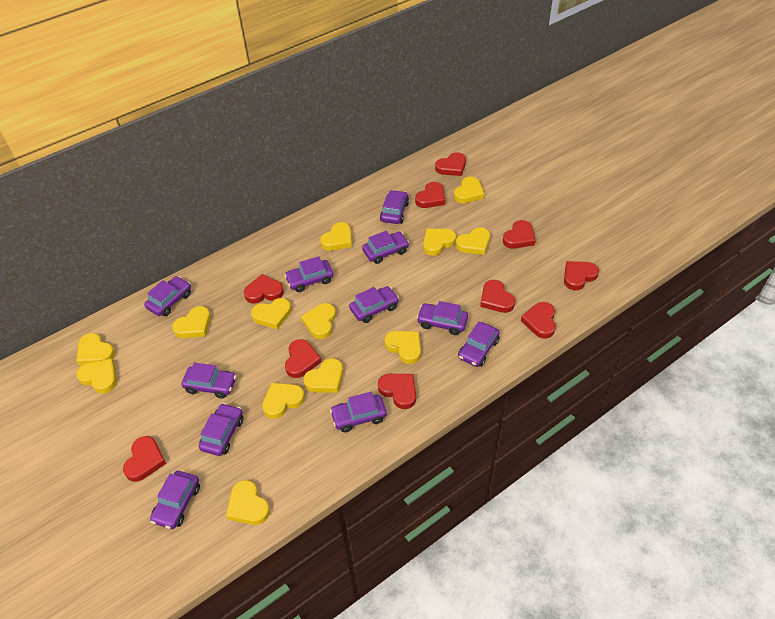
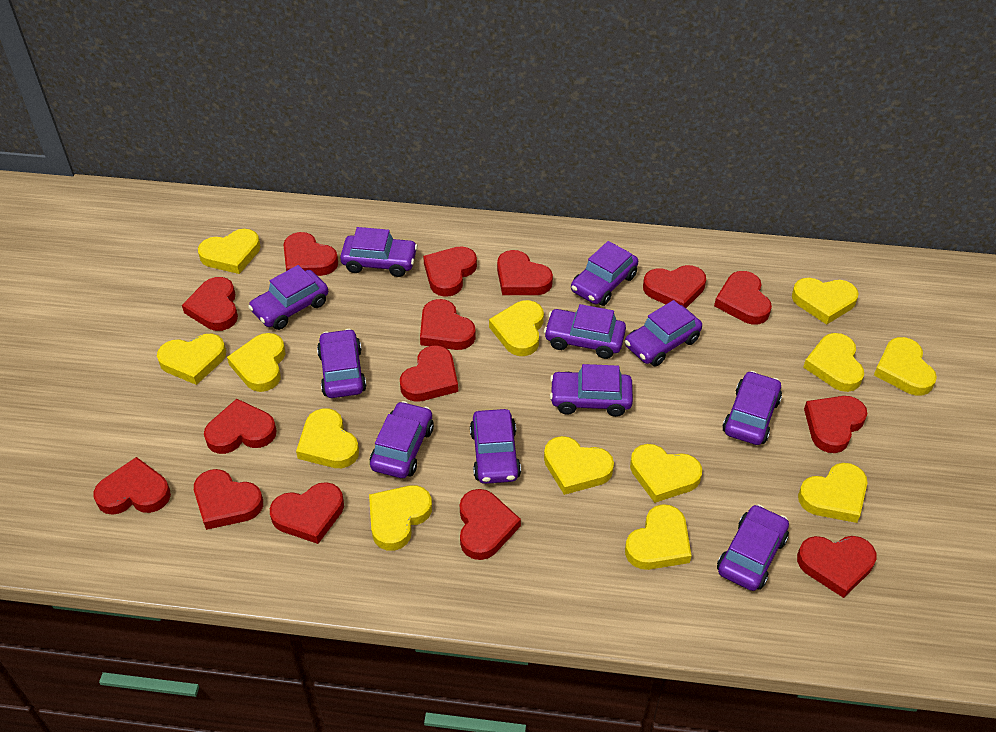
red heart: [123,436,166,482] [244,274,284,304] [285,339,322,378] [378,374,416,409] [415,182,445,208] [435,152,466,176] [480,280,515,313] [503,220,536,249] [521,302,556,339] [564,261,599,290] = 10 -> [93,457,171,515] [182,277,238,331] [194,469,263,530] [204,399,277,454] [270,482,344,544] [283,232,338,276] [400,346,458,402] [420,299,476,350] [423,246,477,297] [460,489,521,560] [497,250,553,295] [643,265,706,308] [714,271,772,325] [797,536,877,598] [804,396,867,453] = 15

